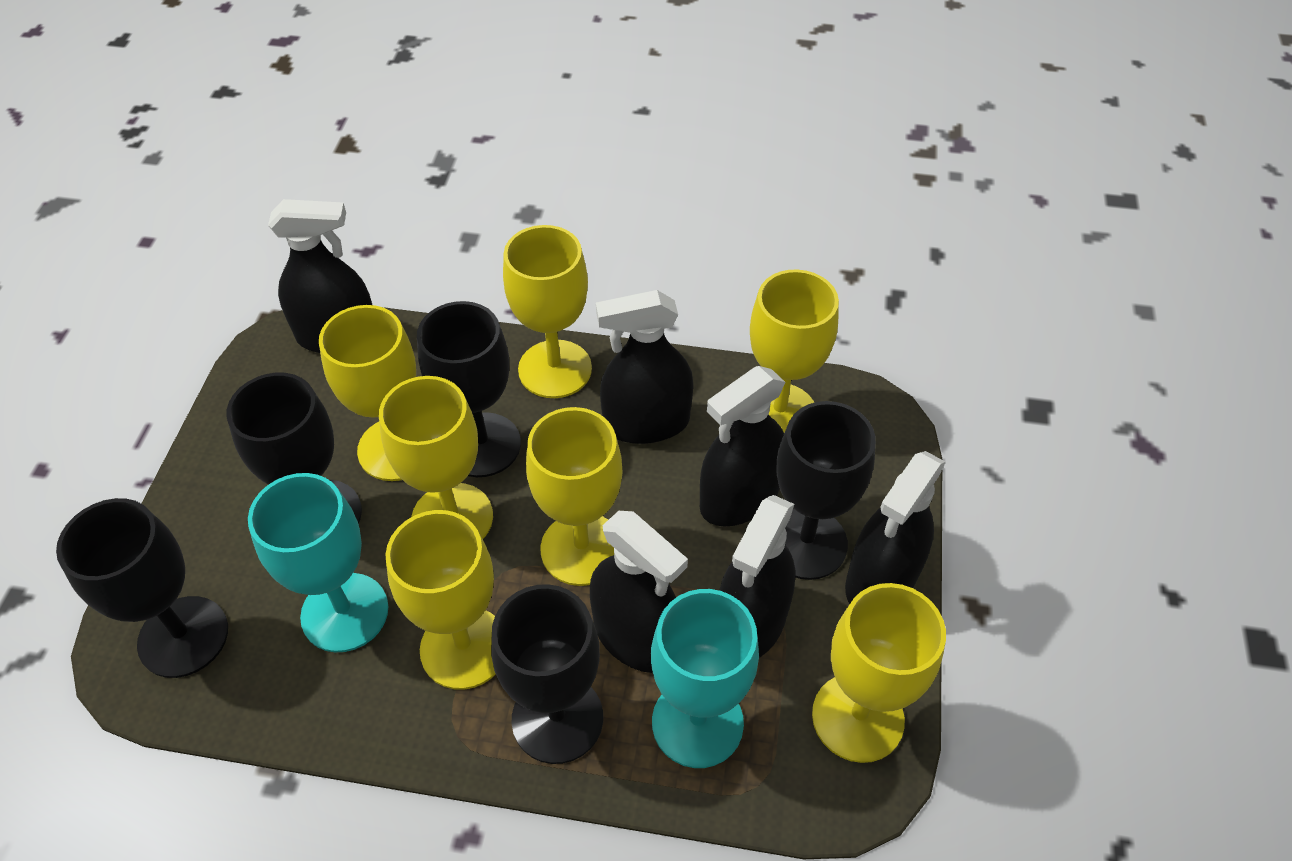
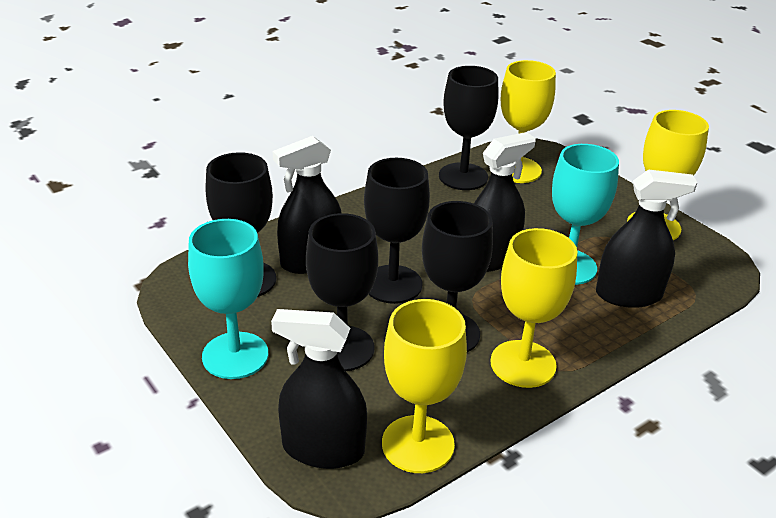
black spray bottle: [268,199,372,353] [590,511,688,673] [596,290,693,444] [700,366,785,527] [719,495,795,658] [845,451,946,604] = 6 -> [271,309,367,469] [273,136,341,274] [474,132,536,272] [596,169,697,308] = 4
yellow goblet: [319,305,416,481] [379,376,493,539] [386,510,496,690] [503,225,592,398] [526,407,623,586] [750,270,839,432] [812,583,946,763] = 7 -> [382,299,467,473] [490,228,578,388] [501,60,556,183] [627,110,709,240] = 4

